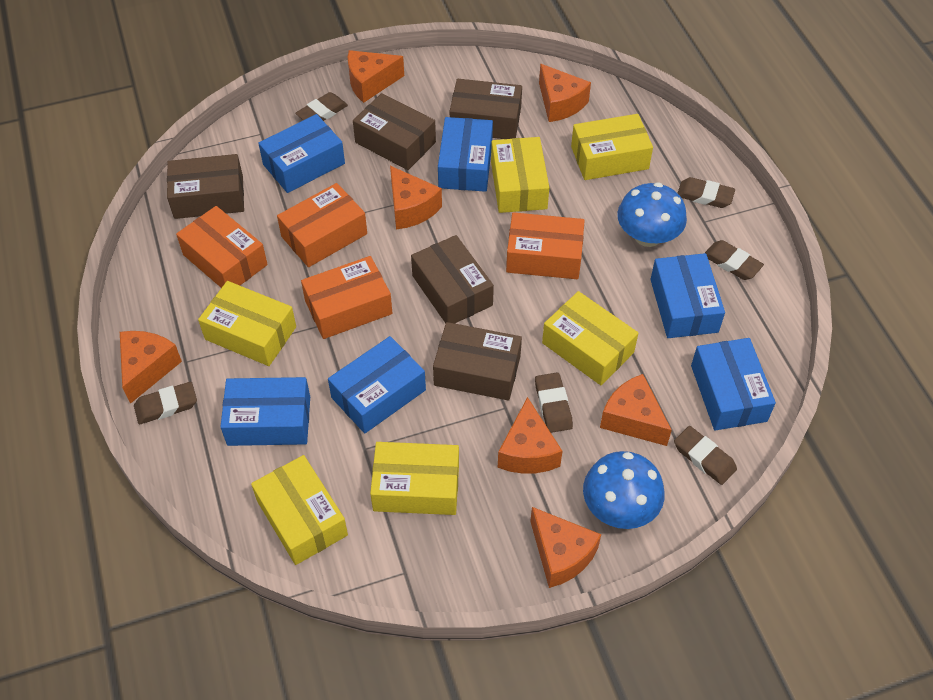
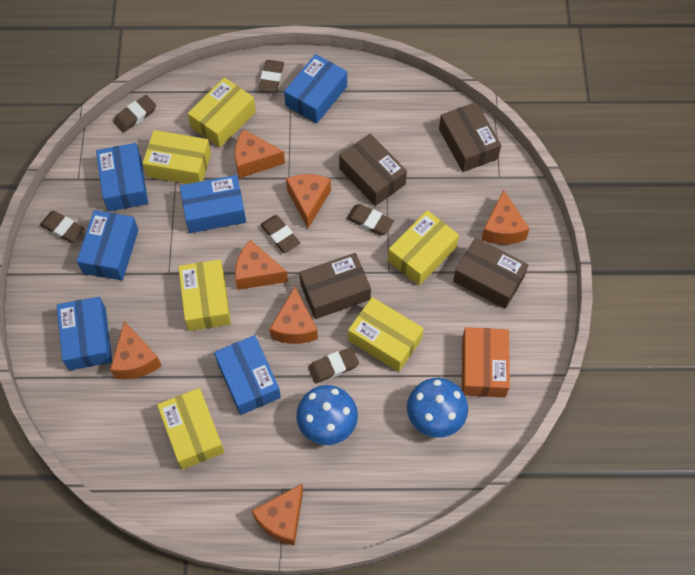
brown box: [167,154,244,219] [353,93,436,170] [411,235,494,324] [433,322,522,401] [450,79,522,139] = 5 -> [299,253,371,319] [339,134,407,206] [439,102,501,172] [453,238,528,309] = 4
orange box: [176,206,268,288] [277,183,367,267] [301,256,392,339] [506,212,585,279] = 4 -> [462,327,510,398] = 1

